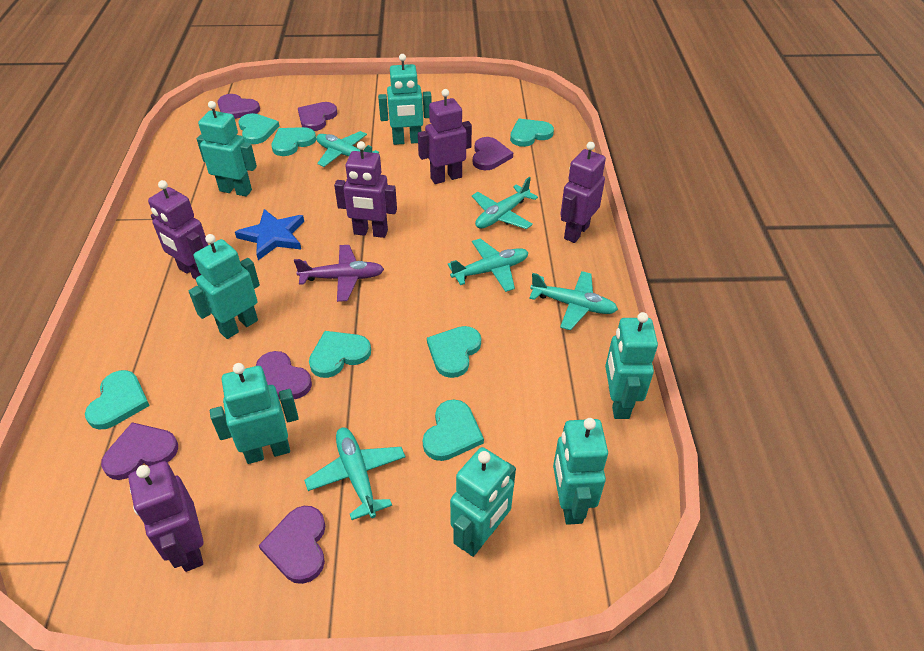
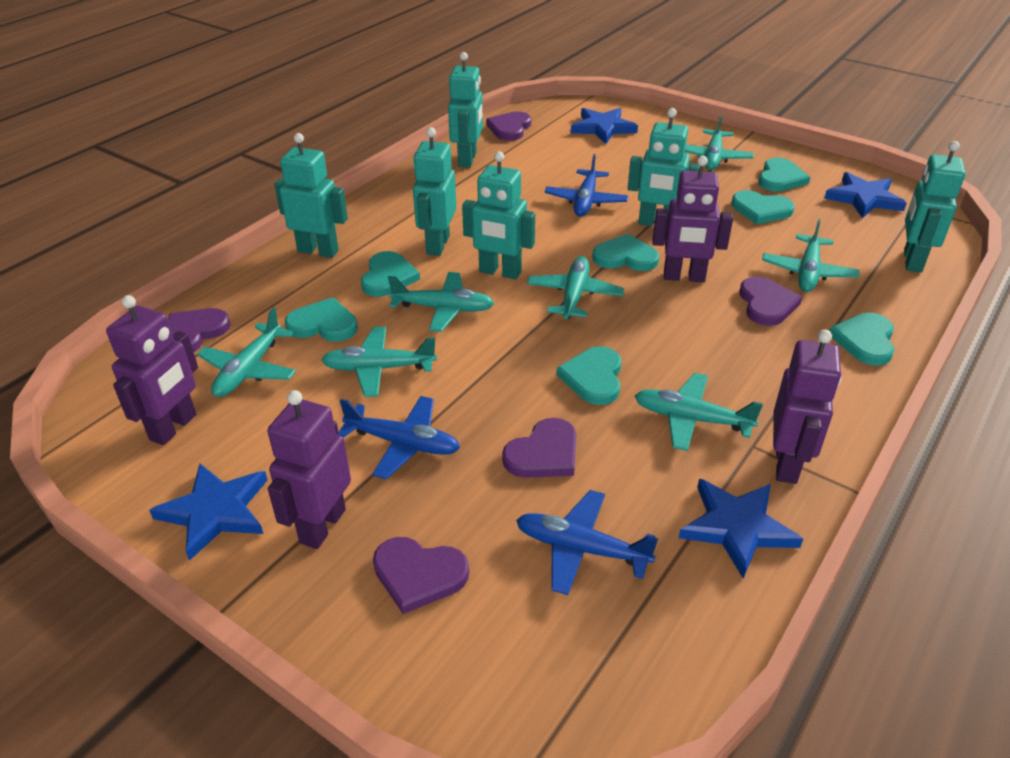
blue plane: none = 0 -> [339,396,460,479] [516,490,658,595] [544,154,628,216] = 3
blue star: [235,209,304,260] = 1 -> [149,464,267,561] [571,108,638,144] [679,478,803,579] [824,172,907,218] = 4
purple heart: [101,422,178,480] [217,94,260,119] [256,351,312,399] [259,506,325,584] [298,102,337,131] [473,137,513,170] = 6 -> [167,308,231,352] [373,537,469,614] [486,111,531,141] [502,418,576,478] [740,276,802,326] = 5
purple plane: [294,245,384,302] = 1 -> none = 0
purple robot: [128,461,203,572] [148,180,208,279] [334,141,397,238] [418,89,472,184] [560,142,606,243] = 5 -> [106,295,198,445] [267,390,351,549] [653,156,733,282] [773,329,841,484] = 4
turquoise plane: [304,427,406,520] [316,131,379,167] [448,238,529,292] [472,177,538,229] [529,271,618,330] = 5 -> [197,307,296,397] [321,327,437,397] [388,272,494,332] [527,256,624,319] [635,373,763,451] [685,115,754,170] [762,219,860,292] = 7
turquoise robot: [189,234,260,339] [197,101,257,197] [210,363,299,464] [378,54,432,145] [450,447,516,557] [553,418,608,525] [605,312,658,419] = 7 -> [274,133,348,258] [413,127,456,256] [448,52,483,168] [462,151,535,279] [628,108,700,226] [904,141,966,273] = 6

